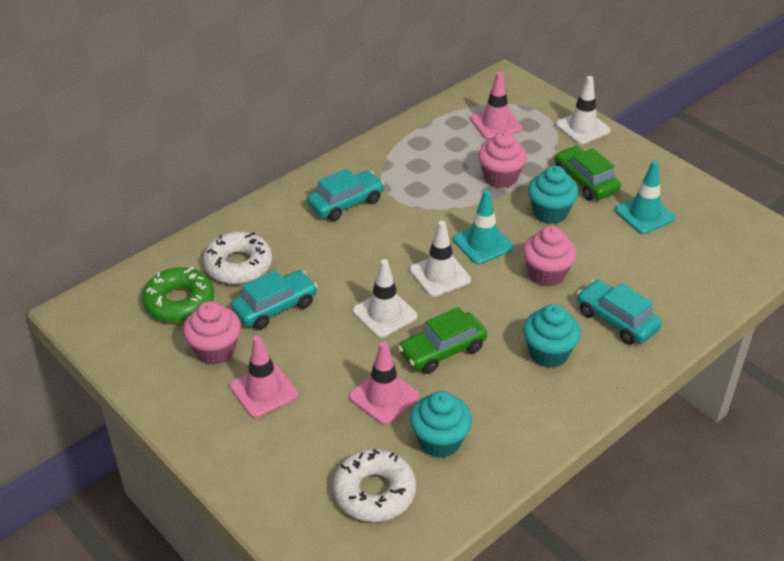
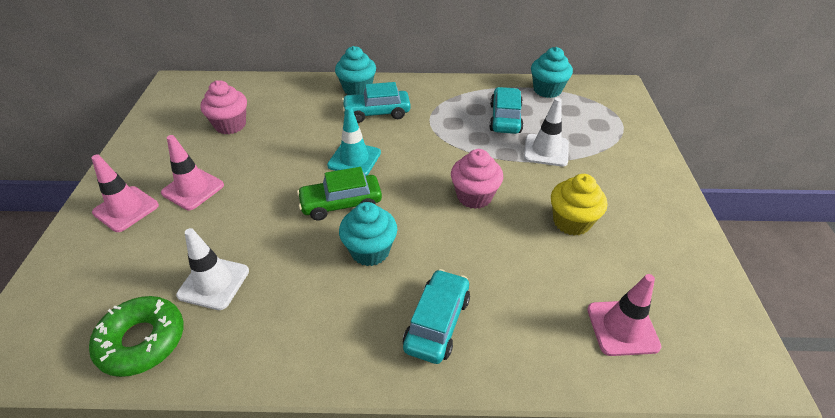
green car: [398,307,487,374] [555,146,621,200] = 2 -> [297,167,382,220] = 1
pink cupcake: [183,301,241,365] [478,131,527,188] [523,226,577,287] = 3 -> [200,80,247,134] [451,149,503,209] = 2
turquoise traffic cone: [453,190,514,264] [615,161,675,234] = 2 -> [327,106,381,176] = 1
white donut: [203,232,272,284] [333,449,416,522] = 2 -> none = 0
white traffic cone: [352,259,417,338] [409,221,471,297] [556,76,611,144] = 3 -> [176,228,249,310] [524,97,569,167] = 2
yellow cupcake: none = 0 -> [551,174,607,236] = 1

